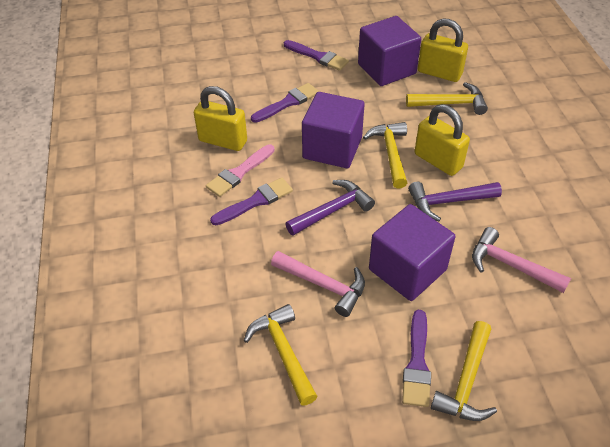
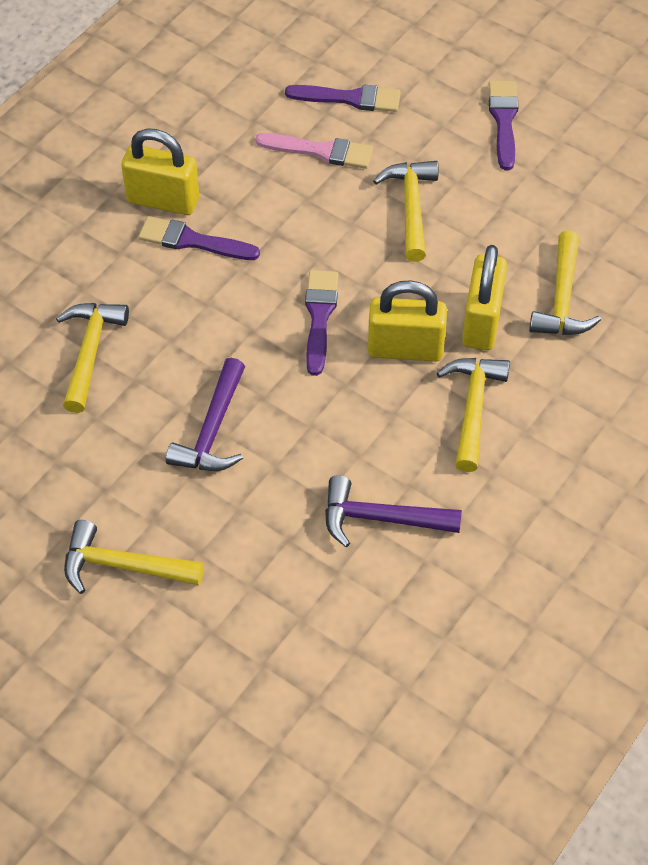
pink hammer: [271,251,365,317] [472,227,571,293] = 2 -> none = 0
purple cube: [302,92,365,168] [358,16,421,86] [369,204,455,301] = 3 -> none = 0
yellow hammer: [244,304,318,406] [363,122,407,189] [406,82,488,115] [431,321,497,421] = 4 -> [56,303,129,413] [64,520,204,594] [373,161,438,262] [437,358,510,472] [529,230,601,335] = 5

